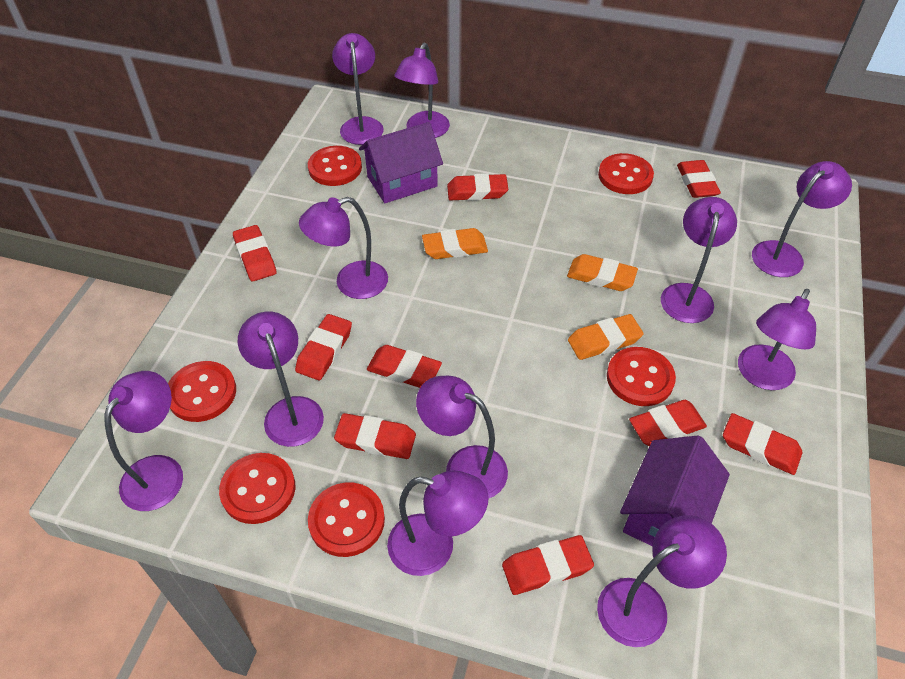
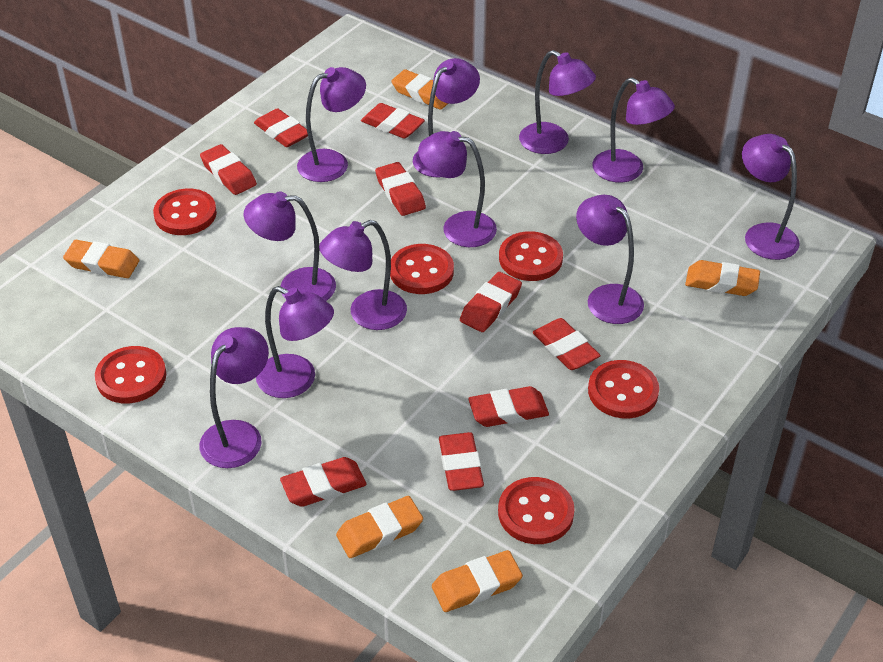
orange eraser: [422,228,488,259] [567,254,638,291] [568,314,644,360] = 3 -> [63,240,139,278] [336,496,423,558] [391,69,448,110] [432,550,523,612] [685,260,760,296] = 5
purple house: [359,122,443,203] [620,435,730,547] = 2 -> none = 0

